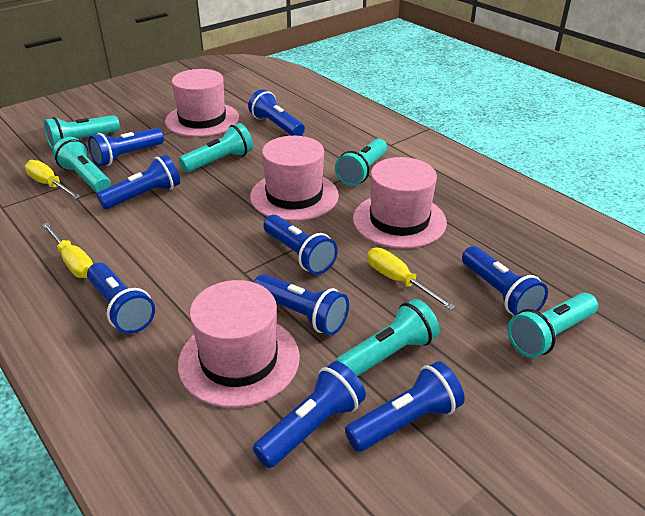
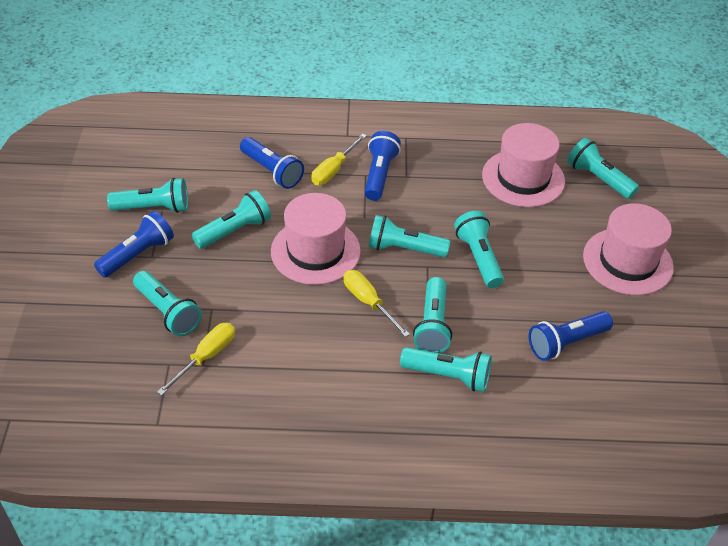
blue flashlight: [87,263,155,334] [88,128,164,167] [97,155,180,209] [248,89,305,136] [253,361,366,468] [254,274,349,335] [263,215,338,275] [345,361,465,452] [462,246,548,316] = 9 -> [94,211,174,278] [240,137,304,189] [364,131,401,201] [529,311,613,361] = 4
pink hat: [165,69,239,137] [178,280,300,408] [250,136,339,221] [353,157,447,249] = 4 -> [271,193,361,285] [482,123,565,207] [583,203,674,295] = 3
turquoise flashlight: [44,115,120,149] [53,137,111,193] [179,123,253,173] [335,138,387,186] [336,299,440,377] [508,293,598,358] = 6 -> [107,178,188,213] [133,271,202,336] [192,190,271,249] [368,215,450,257] [400,347,492,392] [413,277,452,353] [454,211,504,288] [567,138,639,199] = 8

